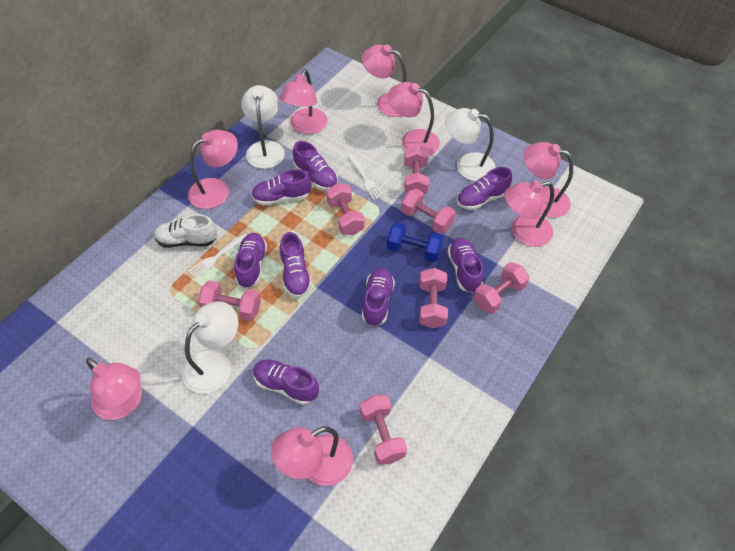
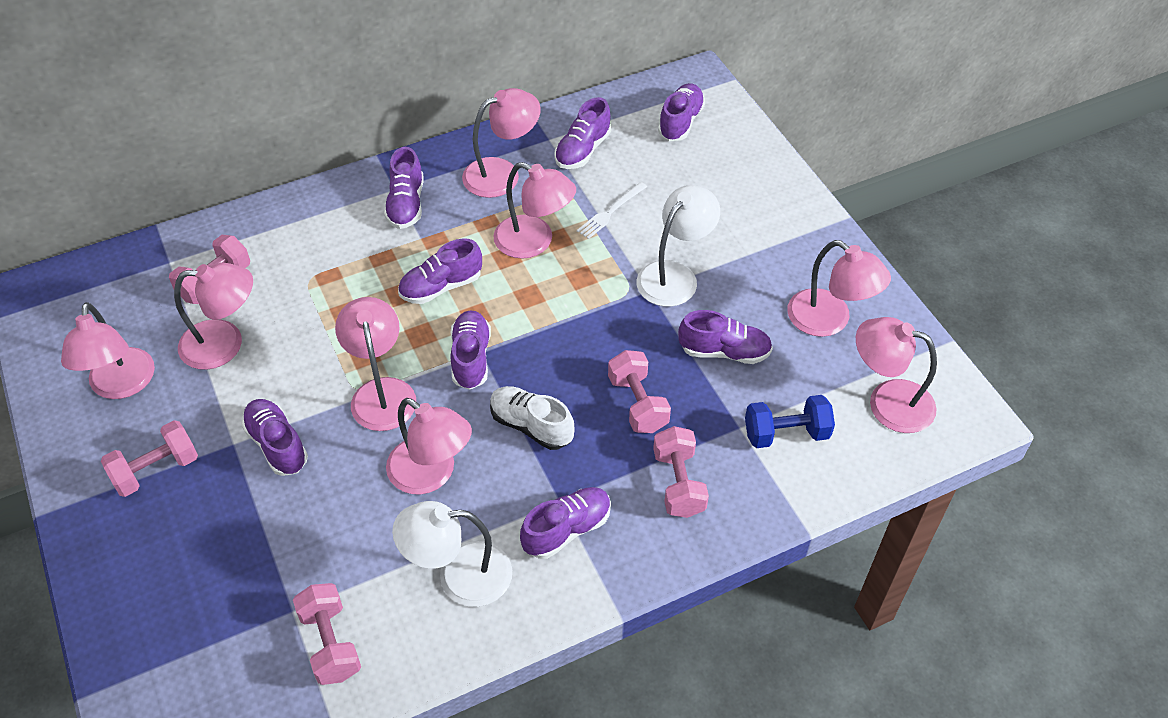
pink dumbbell: [198,280,261,321] [326,183,365,235] [360,395,407,465] [401,188,456,234] [404,146,429,194] [419,268,448,328] [473,262,530,314] = 7 -> [101,420,198,497] [169,235,250,304] [293,583,361,685] [608,350,671,433] [653,426,709,518] = 5
white fork: [188,233,247,279] [348,154,383,200] = 2 -> [577,182,647,239] = 1
white lamp: [182,301,238,394] [241,85,285,169] [445,108,496,181] = 3 -> [392,501,512,607] [637,185,720,307] = 2

